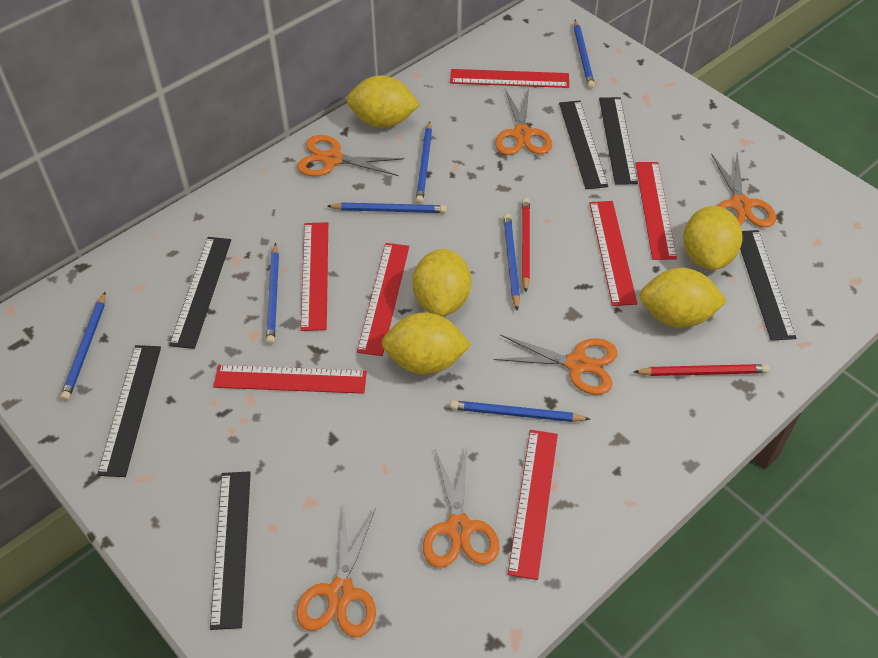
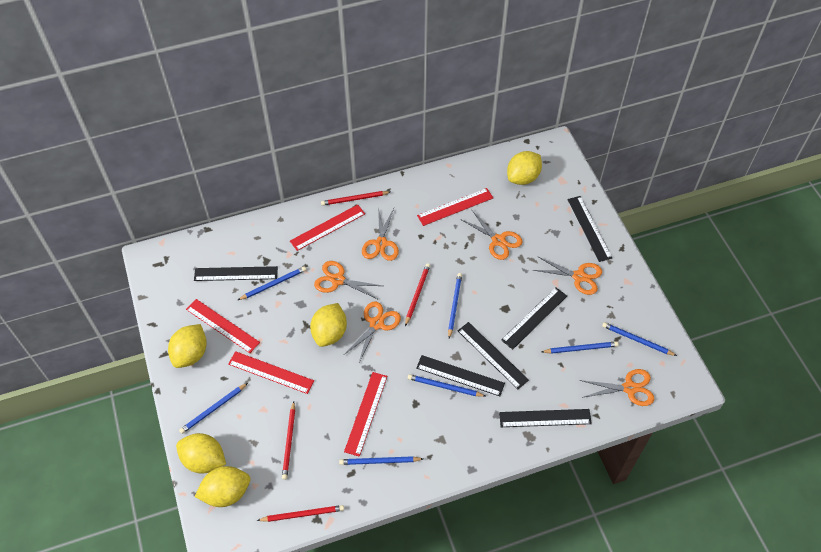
red pencil: [522,198,530,292] [634,364,769,376] = 2 -> [257,505,344,522] [282,401,295,480] [321,191,390,206] [405,263,430,326] = 4
red ruler: [213,365,367,394] [301,222,328,331] [357,243,409,356] [450,69,569,88] [508,430,558,580] [590,201,637,306] [635,162,677,260] = 7 -> [186,299,260,353] [228,351,314,394] [290,205,365,251] [344,372,387,457] [417,188,493,226] = 5

